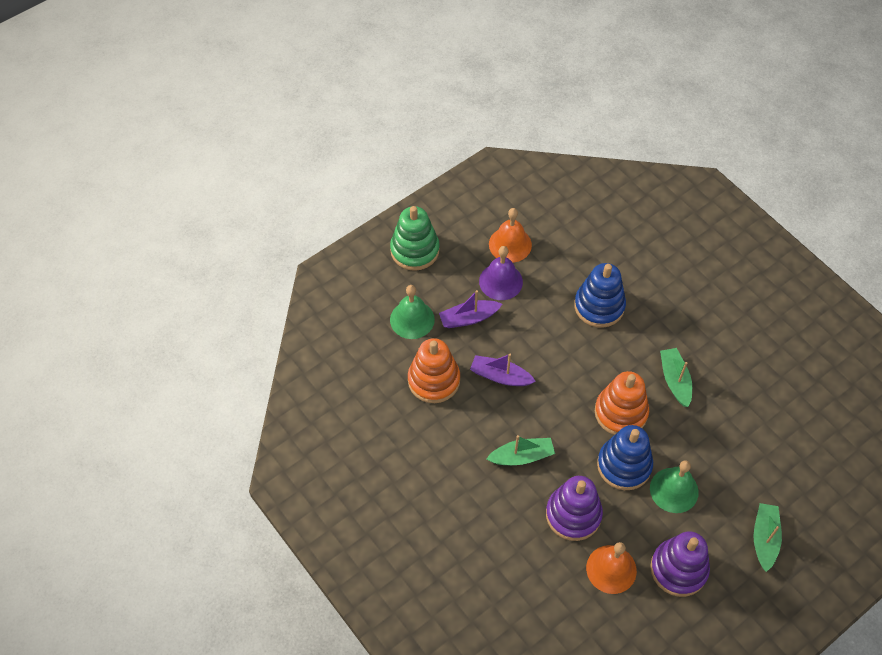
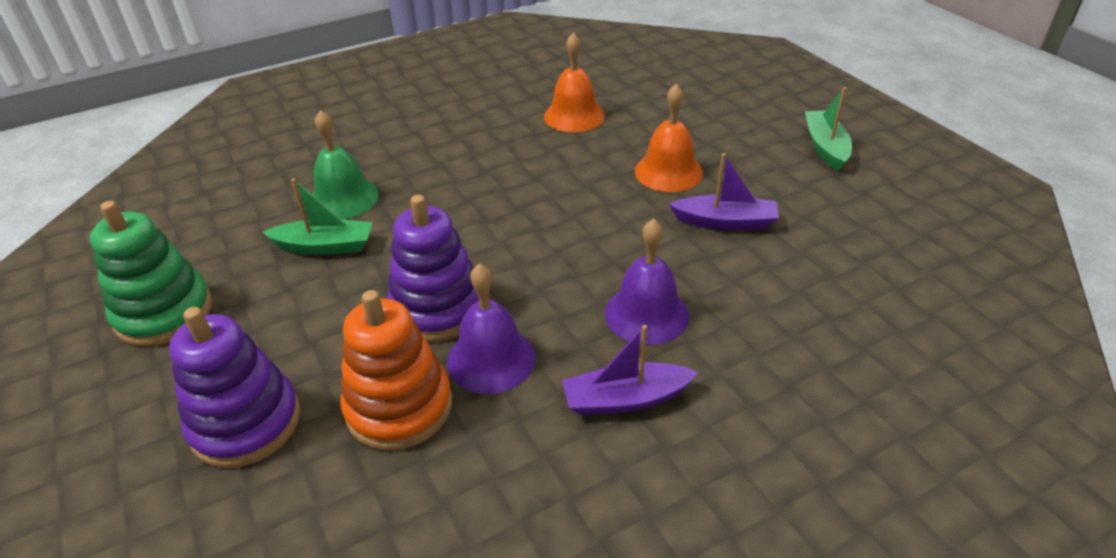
blue stacking toy: [574,263,626,328] [597,425,653,490] = 2 -> none = 0
green bell: [390,285,435,339] [650,460,699,513] = 2 -> [312,110,379,219] = 1
green boat: [486,435,555,465] [660,348,692,407] [753,503,782,572] = 3 -> [262,179,373,255] [805,87,852,171] = 2
orange stacking toy: [408,338,460,403] [595,371,649,435] = 2 -> [340,290,452,451] = 1
purple bell: [479,246,523,300] = 1 -> [447,264,536,394] [605,219,689,345] = 2

